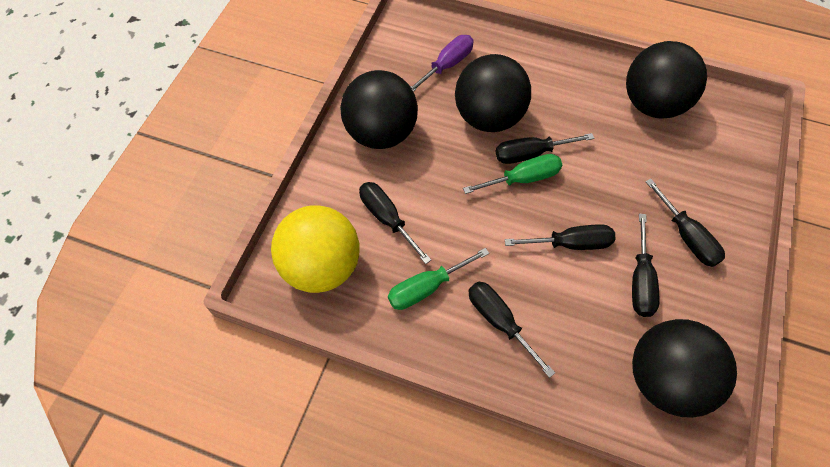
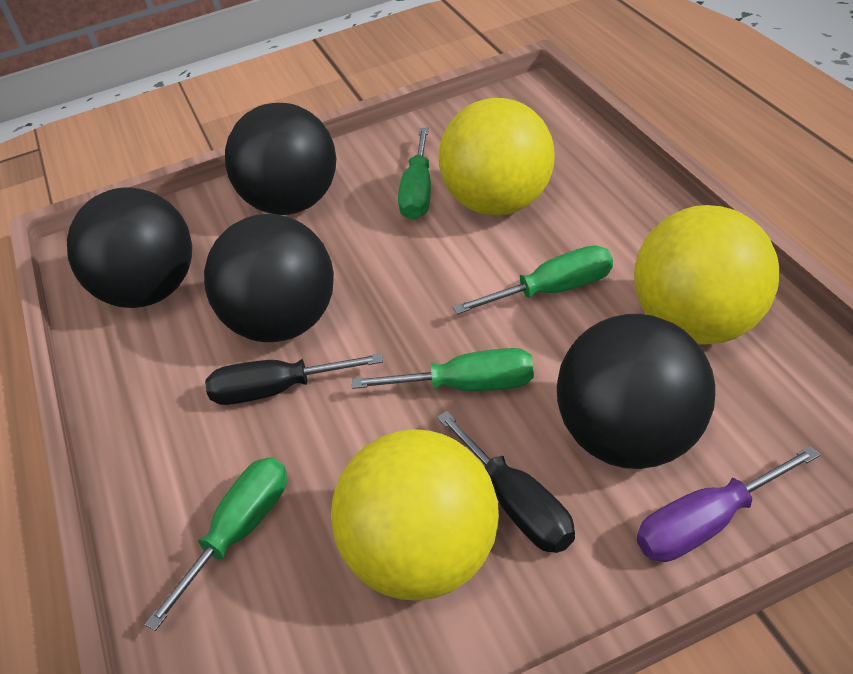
black screwdriver: [359,182,431,264] [469,281,555,378] [496,133,594,164] [505,224,615,250] [632,213,659,317] [645,179,725,267] = 6 -> [205,353,383,405] [437,411,575,553] = 2
green screwdriver: [388,248,489,310] [463,154,562,194] = 2 -> [144,458,287,631] [352,348,534,391] [398,128,431,220] [453,246,613,314] = 4
yellow ball: [271,205,360,293] = 1 -> [331,429,499,601] [438,98,555,216] [634,205,779,345] = 3

